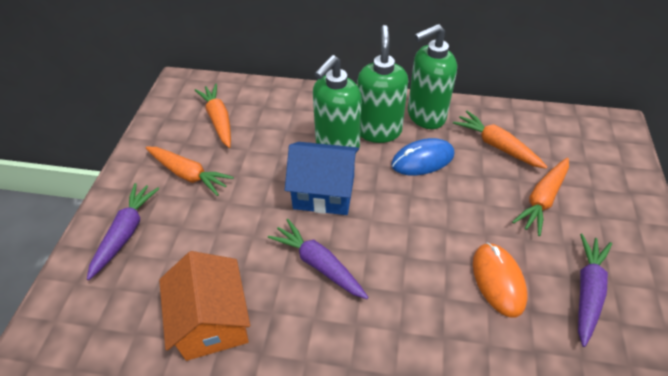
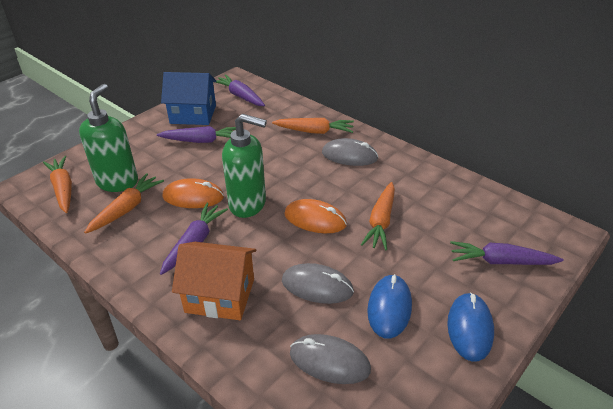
blue mouse: [391,138,454,176] = 1 -> [367,274,412,338] [447,292,494,362] = 2
green soap dispenser: [313,55,362,153] [357,25,408,143] [408,24,457,129] = 3 -> [79,84,138,192] [222,114,267,218] = 2
grey mouse: none = 0 -> [282,263,354,304] [290,334,371,384] [322,138,379,166] = 3
orange mouse: [473,243,527,318] = 1 -> [163,178,224,208] [284,199,347,233] = 2
purple carrot: [87,183,159,280] [268,219,369,299] [578,234,612,347] = 3 -> [157,126,236,143] [160,203,228,275] [215,75,265,106] [450,241,564,265] = 4

